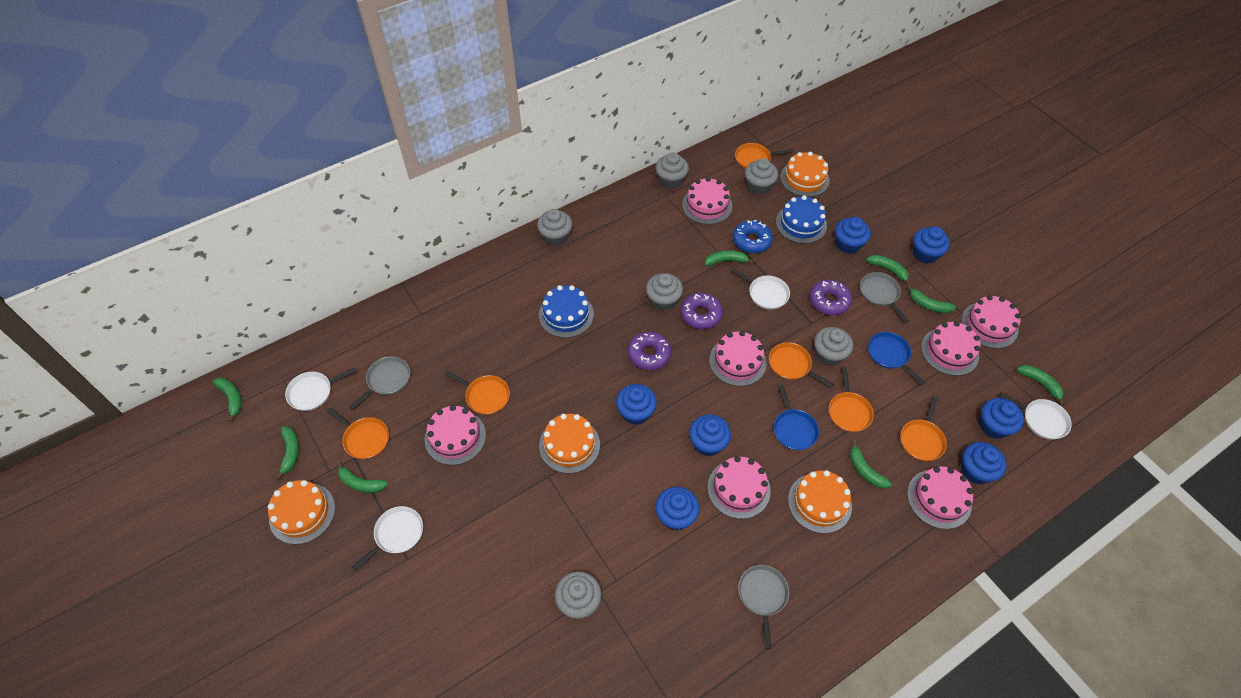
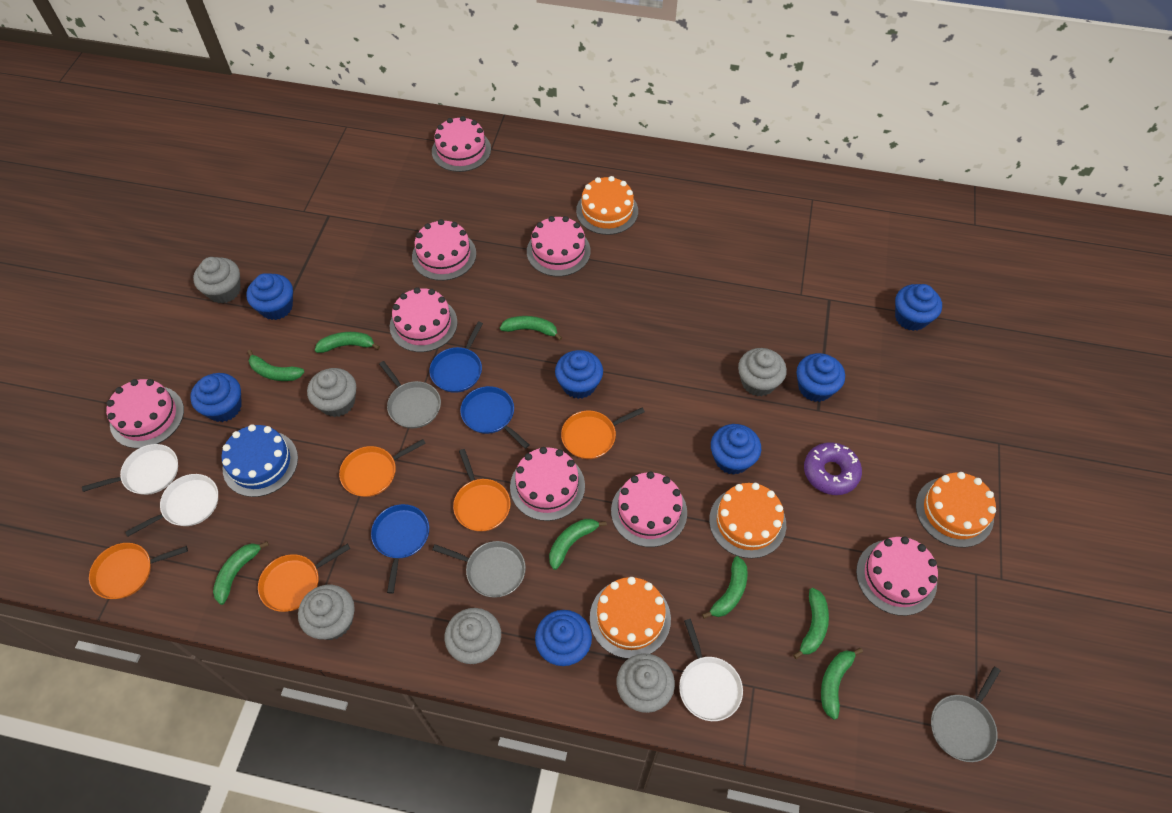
blue cake: [539,285,594,338] [776,195,827,244] = 2 -> [222,424,298,497] = 1
blue donut: [733,220,773,253] = 1 -> none = 0
blue pan: [774,384,819,450] [868,332,925,385] = 2 -> [371,504,429,594] [429,321,483,393] [460,386,529,449] = 3
orange pan: [327,408,389,459] [444,371,510,415] [735,143,794,169] [769,342,834,388] [829,367,874,432] [900,397,947,461] = 6 -> [89,543,188,599] [258,544,350,612] [339,439,426,497] [453,449,511,532] [561,407,645,459] = 5
pink cake: [425,405,486,465] [682,177,732,224] [707,456,771,519] [709,331,767,386] [907,467,974,529] [921,321,981,376] [961,295,1021,348] = 7 -> [106,379,184,448] [390,287,457,352] [412,219,476,281] [432,116,491,172] [510,447,585,521] [527,216,591,276] [611,471,687,547] [856,536,938,616] = 8
purple donut: [628,332,671,370] [681,293,723,329] [810,279,852,315] = 3 -> [804,442,862,495] = 1
white pan: [285,368,356,411] [352,506,423,570] [730,267,790,310] [999,392,1072,440] = 4 -> [82,444,178,495] [125,474,218,536] [679,619,743,721] = 3

